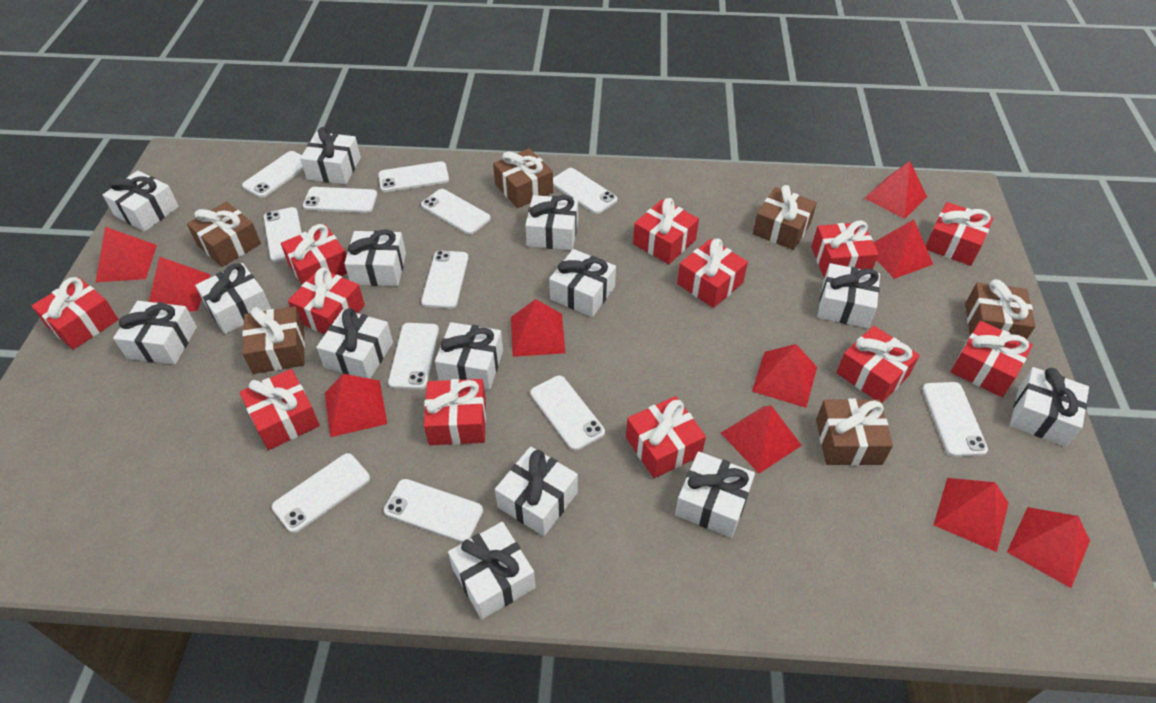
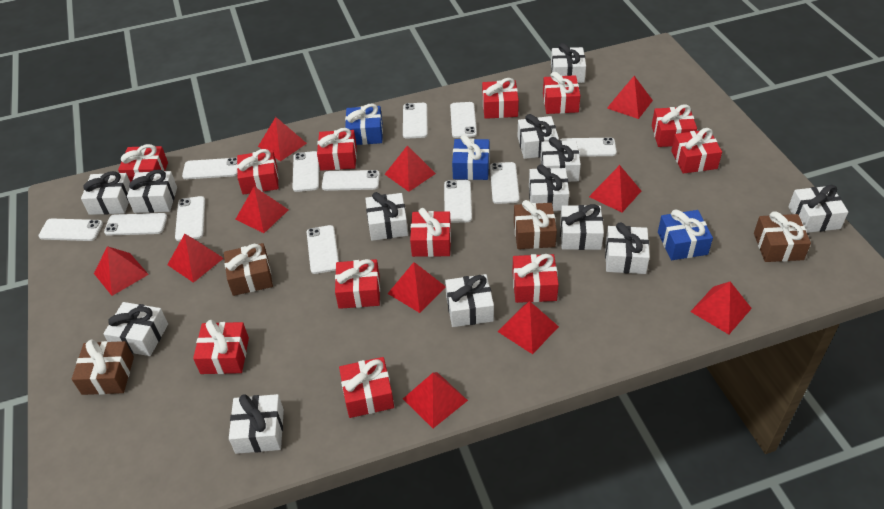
blue gift: none = 0 -> [345,104,383,145] [452,135,489,180] [658,209,713,260] = 3
brown gift: [187,202,261,267] [242,306,305,374] [493,148,553,208] [753,185,817,250] [816,398,893,466] [965,279,1035,340] = 6 -> [72,340,134,395] [224,243,273,296] [514,200,557,249] [754,211,811,262] = 4
red pyramid: [96,227,157,282] [149,256,210,311] [325,374,387,437] [511,299,565,357] [721,406,802,473] [752,344,817,408] [865,161,927,219] [873,219,933,279] [934,478,1008,552] [1007,507,1090,588] = 10 -> [94,246,149,296] [167,234,224,283] [236,186,288,233] [258,117,307,161] [385,145,436,192] [388,262,446,313] [403,372,468,428] [498,301,559,354] [589,165,641,212] [607,76,653,119] [690,282,752,334] = 11
white gift: [103,171,179,232] [113,301,197,365] [195,263,271,334] [300,127,361,184] [316,308,393,379] [344,230,406,286] [435,322,503,390] [448,522,536,619] [495,446,578,536] [525,195,578,250] [549,249,616,317] [675,451,755,538] [818,263,880,328] [1010,367,1089,447] = 14 -> [81,171,130,215] [103,302,168,356] [127,170,177,213] [229,394,284,454] [365,192,408,241] [445,274,494,327] [517,114,559,159] [529,164,569,211] [540,137,581,182] [551,43,586,83] [560,204,604,250] [605,222,650,274] [788,185,848,233] = 13

